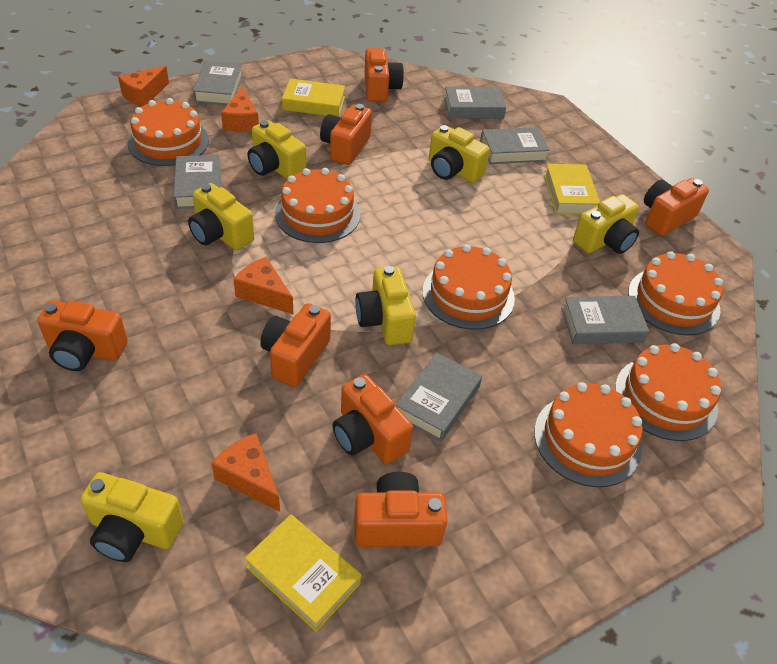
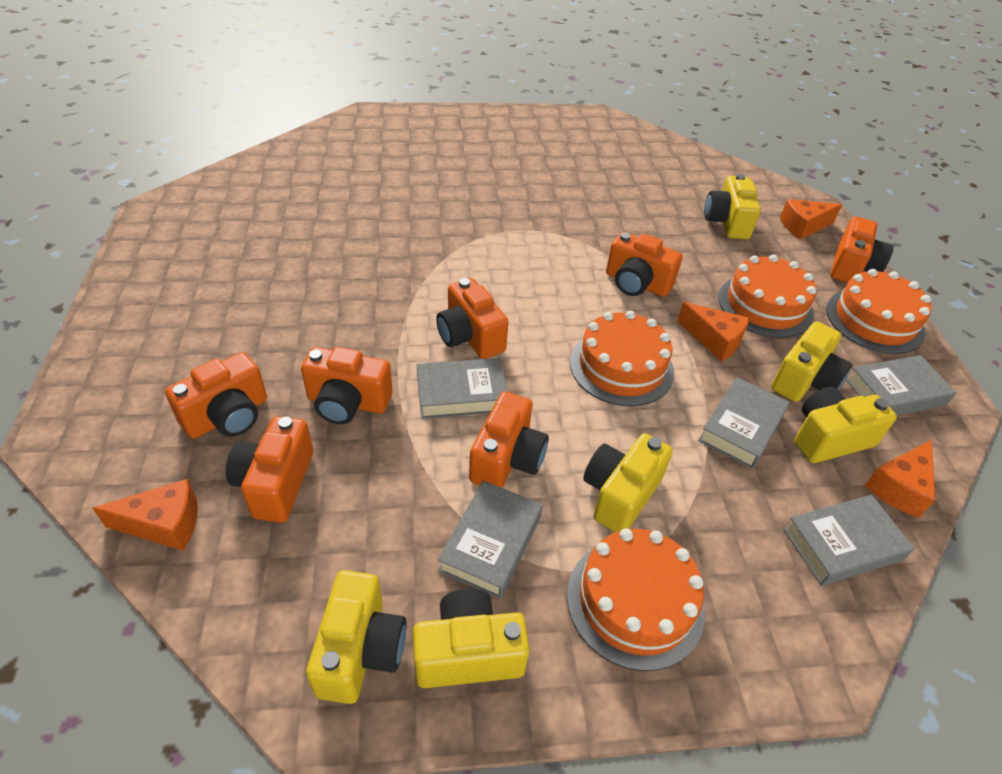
grey book: [173,155,221,209] [193,61,243,105] [396,352,482,442] [444,86,506,118] [480,127,550,164] [561,296,649,344] = 6 -> [417,358,508,419] [438,481,543,599] [698,377,790,469] [783,495,915,586] [846,355,956,416] = 5
orange cake: [128,98,209,166] [275,168,360,243] [423,244,515,330] [534,382,643,487] [615,343,721,441] [628,251,723,335] = 6 -> [567,528,705,671] [570,311,674,406] [718,255,816,338] [826,269,932,354] = 4
yellow book: [245,514,361,632] [282,78,345,117] [544,164,600,215] = 3 -> none = 0

